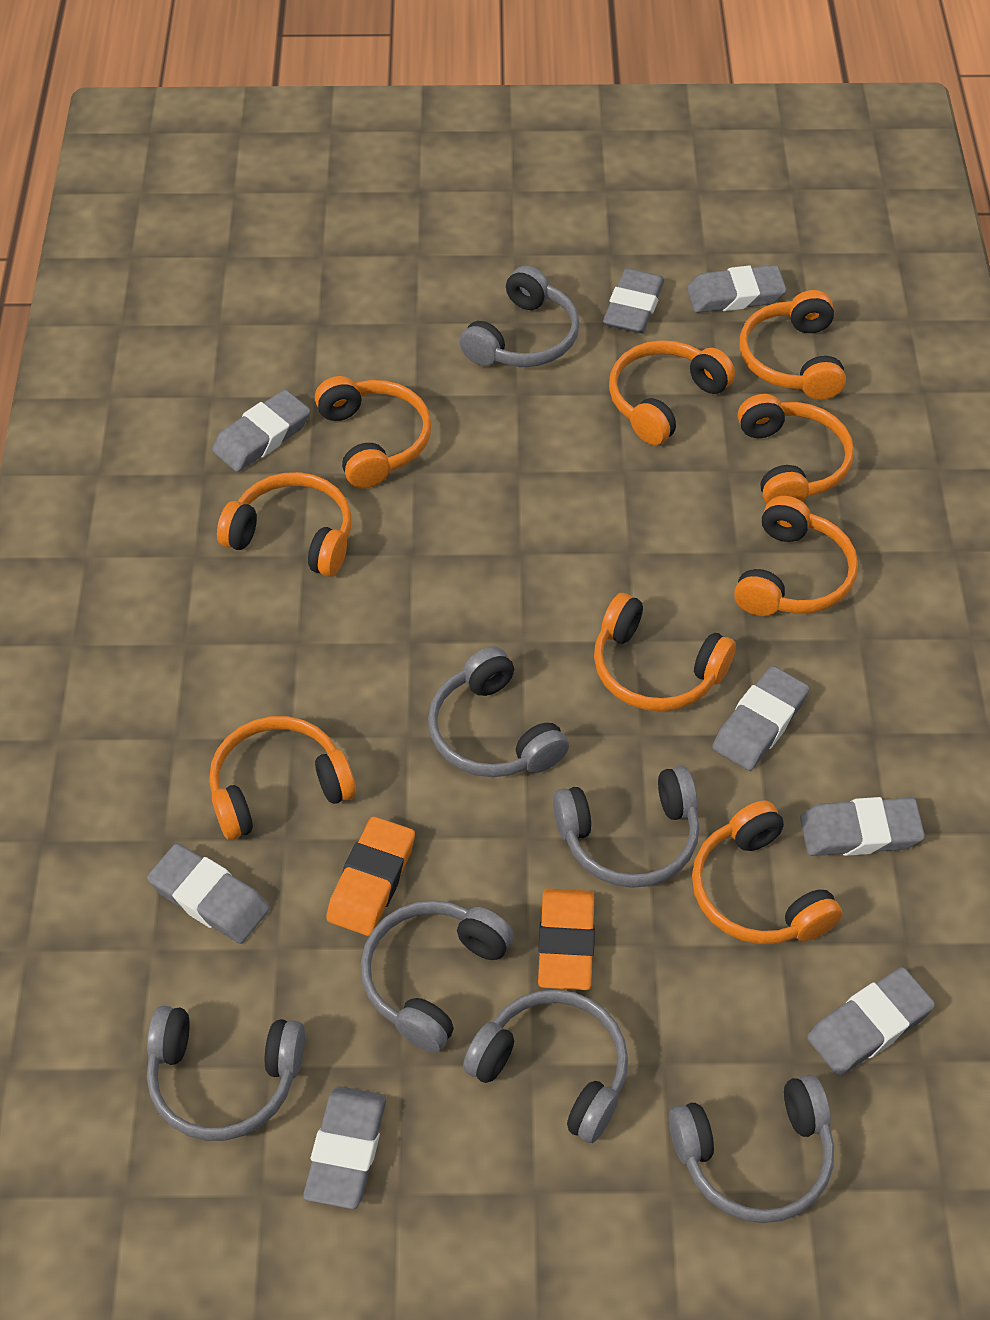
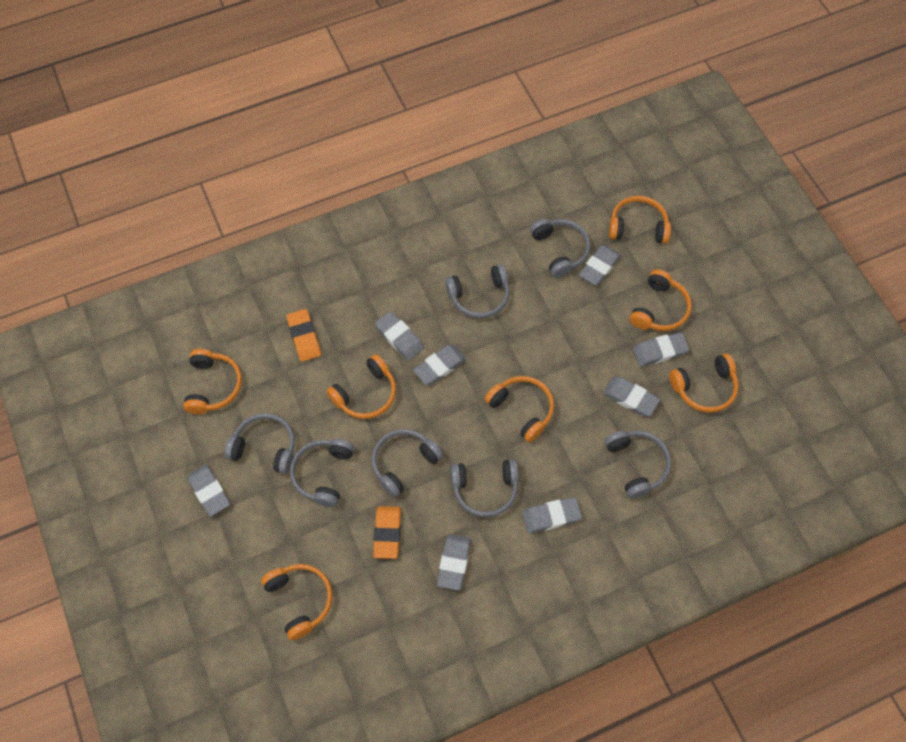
orange headphones: [209,716,356,840] [217,472,351,577] [315,376,431,488] [594,593,736,711] [609,340,735,445] [692,801,842,944] [734,496,858,616] [738,394,854,504] [739,290,846,400] = 9 -> [183,349,242,414] [261,564,332,640] [326,354,396,419] [485,376,554,442] [609,196,671,244] [630,269,692,331] [669,354,739,413] = 7

